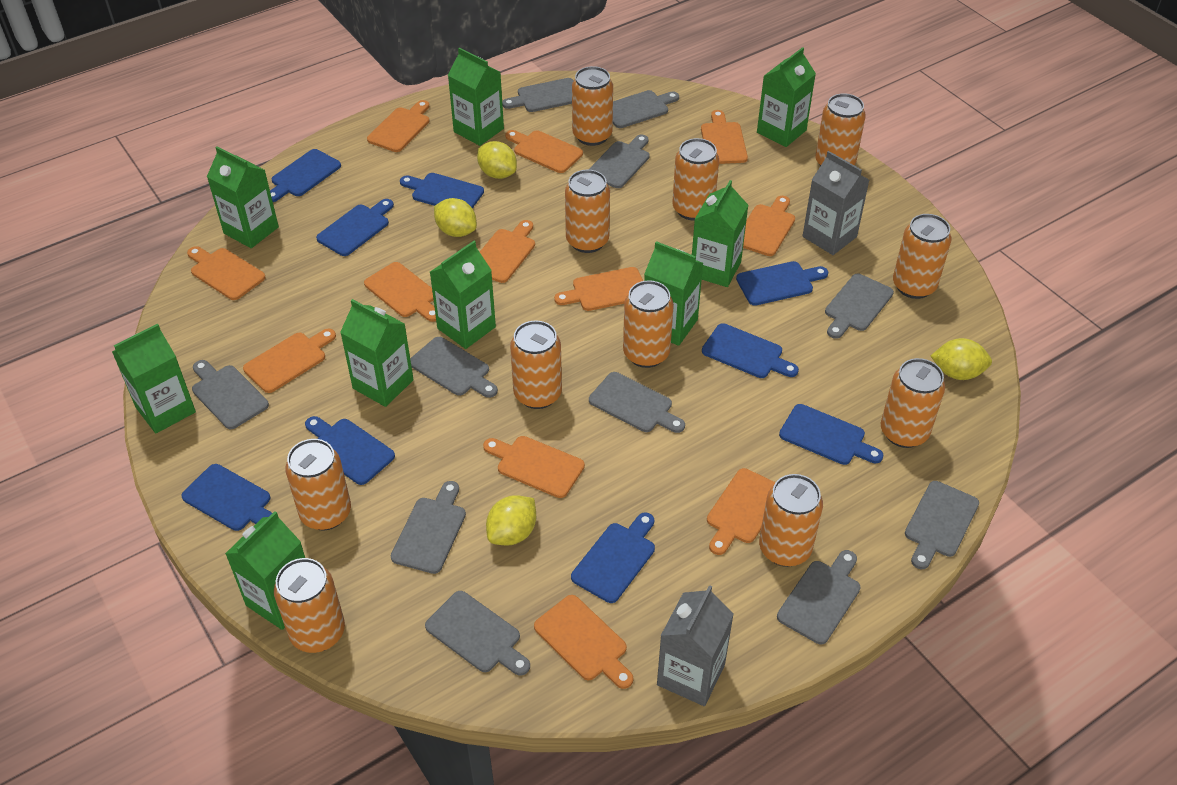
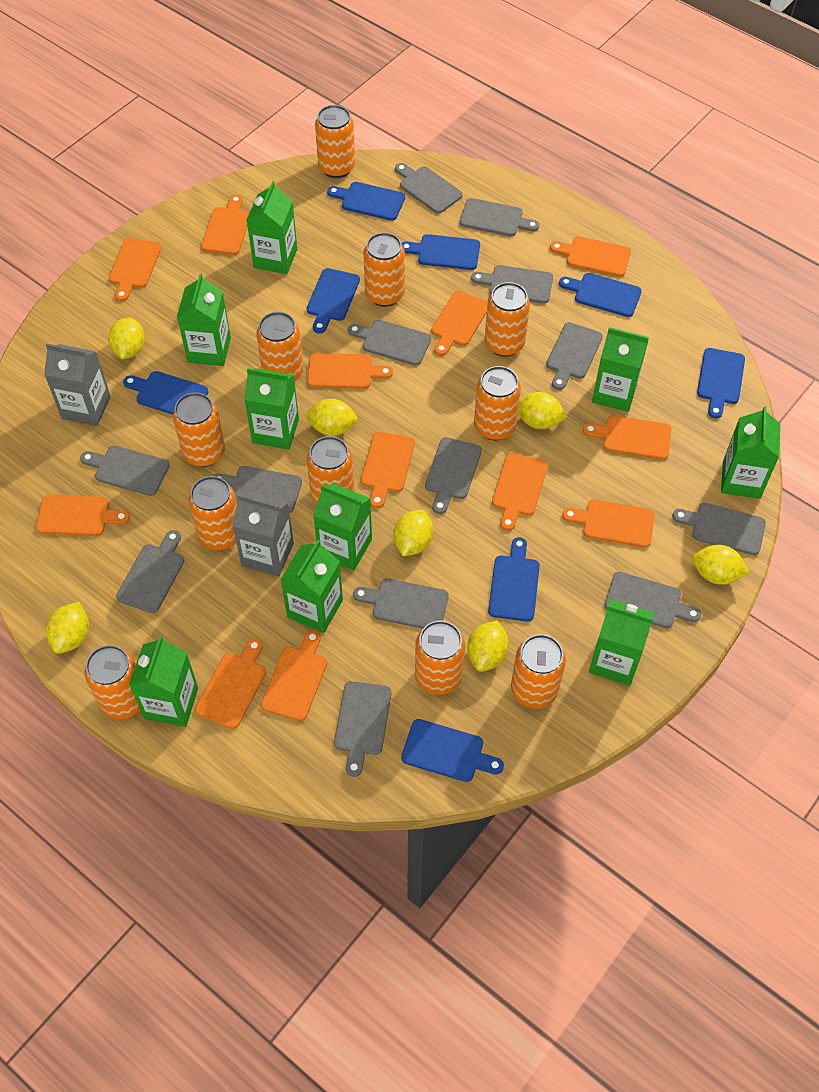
blue cutting board: [181,464,272,531] [270,149,341,202] [305,416,395,485] [316,199,394,256] [400,173,484,209] [571,513,655,603] [702,323,799,378] [736,261,828,306] [779,404,883,465] = 9 -> [123,371,208,415] [307,268,360,334] [327,182,405,221] [401,234,480,270] [401,719,504,782] [488,537,540,622] [559,273,642,317] [697,348,745,419] = 8
grey cutting board: [192,360,269,429] [391,481,466,574] [410,337,498,398] [425,591,530,676] [502,78,574,112] [588,135,650,188] [589,372,685,433] [613,90,679,128] [777,550,861,644] [825,274,894,339] [905,481,979,569] = 11 -> [80,446,170,496] [116,530,184,613] [213,466,302,513] [334,681,391,777] [348,320,431,366] [353,578,449,629] [395,163,463,214] [425,437,482,514] [460,198,539,237] [471,265,553,304] [546,322,603,390] [604,572,701,628] [672,503,766,555] = 13
yellow lemon: [434,198,477,237] [477,141,517,179] [486,495,536,546] [931,338,992,380] = 4 -> [46,602,89,654] [108,318,145,359] [304,399,358,436] [394,510,433,556] [467,620,509,672] [518,392,567,429] [692,545,750,585] = 7

